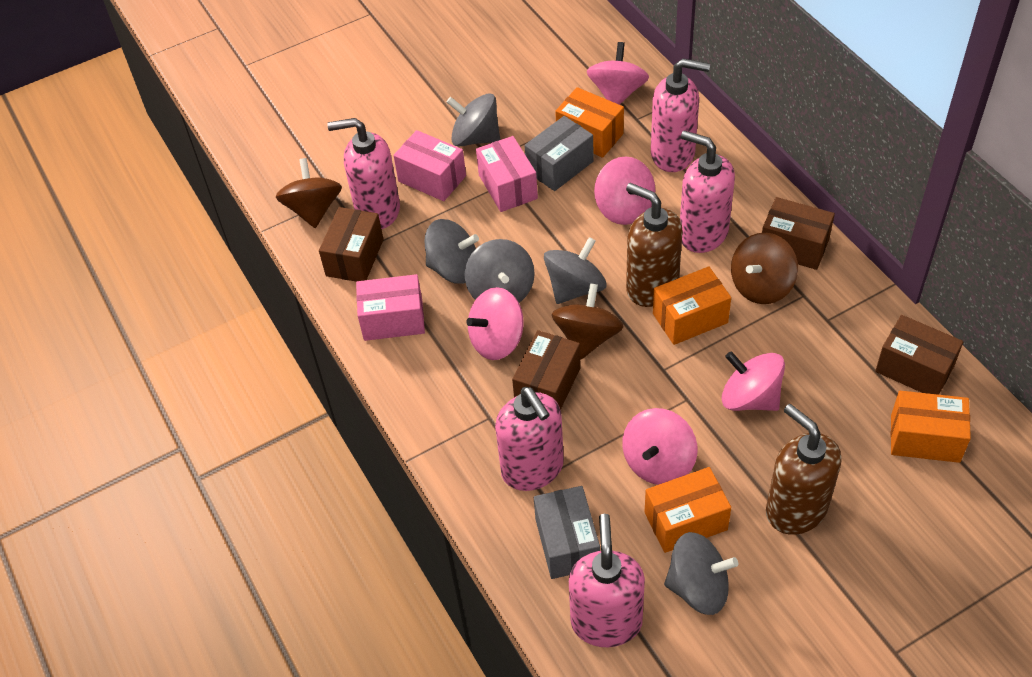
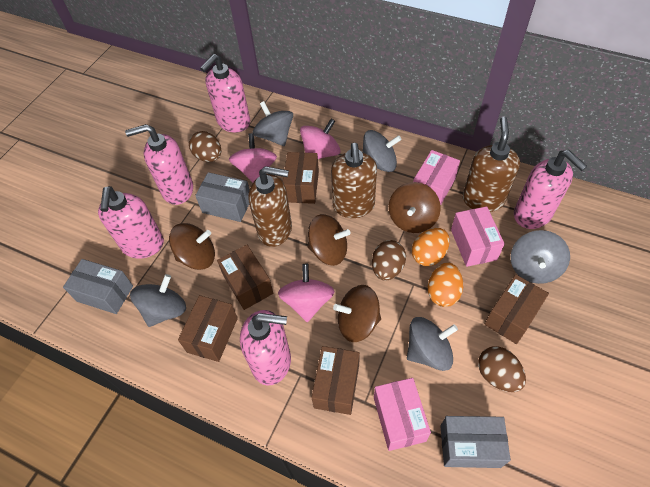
brown box: [319,207,384,282] [512,330,581,410] [762,197,835,270] [875,315,963,395] = 4 -> [178,295,238,362] [217,245,273,310] [283,152,319,204] [311,346,360,415] [484,274,549,344] = 5
brown egg: none = 0 -> [189,131,221,162] [372,240,406,281] [478,346,526,392] = 3
brown soap dispenser: [626,183,683,307] [766,404,841,535] = 2 -> [248,166,292,247] [331,143,377,218] [462,117,520,212] = 3
brown spinning top: [276,158,342,228] [552,283,624,360] [731,233,798,304] = 3 -> [169,223,215,270] [307,214,350,266] [333,285,381,342] [389,182,441,233] = 4
grey box: [524,116,594,191] [534,486,600,579] = 2 -> [63,259,133,314] [195,172,250,222] [440,416,511,468] = 3
orange box: [555,87,624,158] [645,467,731,553] [653,266,731,345] [891,391,971,463] = 4 -> none = 0
orange egg: none = 0 -> [411,228,450,266] [428,263,463,307] = 2
pink spinning top: [466,287,523,360] [587,42,649,105] [594,157,655,225] [622,408,697,485] [722,351,785,411] = 5 -> [229,133,277,182] [278,264,335,322] [300,119,341,159] = 3

